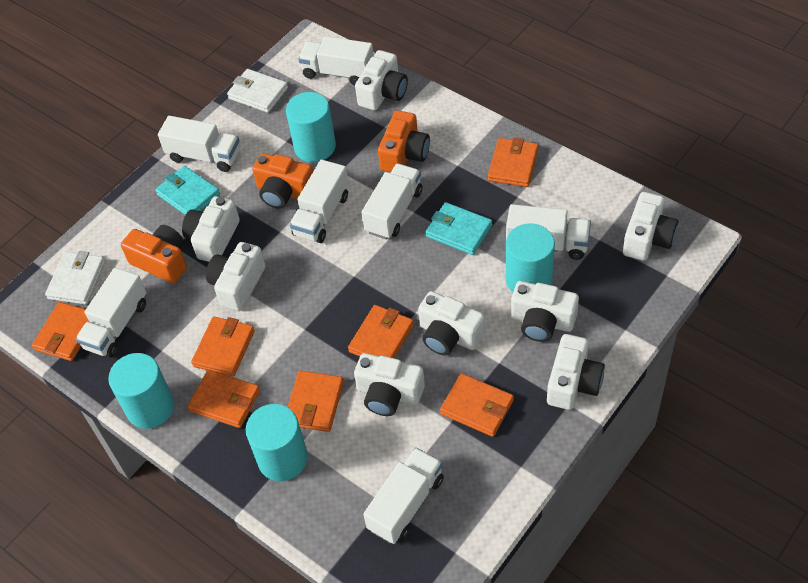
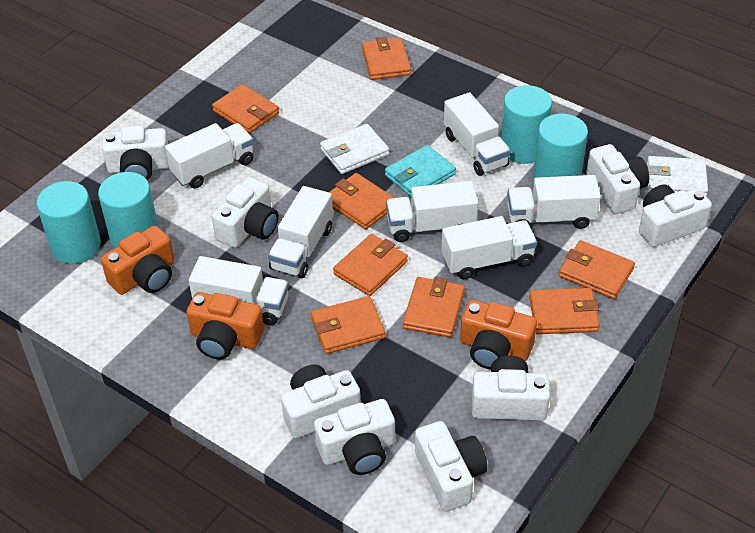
orange wallet: [32,302,89,361] [187,370,260,428] [191,317,255,377] [288,370,344,432] [348,305,414,358] [440,373,514,437] [488,137,539,187] = 7 -> [212,84,279,134] [311,296,386,354] [329,173,394,230] [333,234,408,296] [362,37,411,80] [403,277,465,338] [529,288,600,334] [559,240,635,299] = 8
turquoise wallet: [155,166,220,215] [426,202,492,255] = 2 -> [385,145,456,197] = 1

